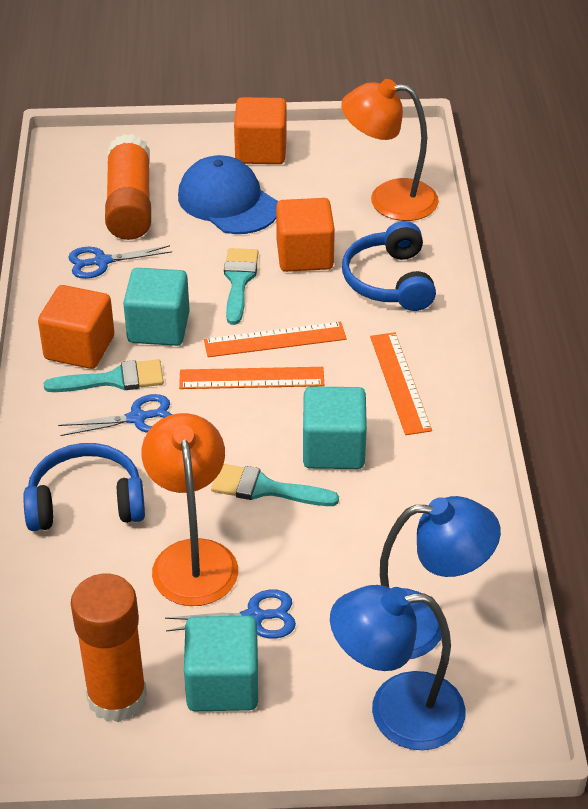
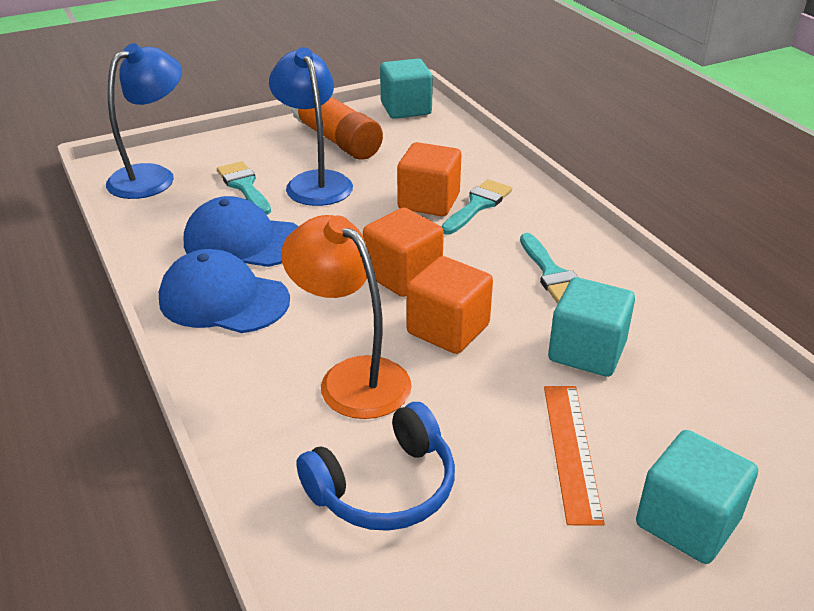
blue cap: [178,155,278,234] = 1 -> [159,249,290,333] [184,196,299,267] = 2
blue headphones: [23,443,145,531] [342,221,436,311] = 2 -> [296,402,455,531] = 1
blue scissors: [58,394,172,436] [68,245,172,279] [165,590,296,639] = 3 -> none = 0
orange glue stick: [71,574,147,722] [105,134,151,240] = 2 -> [291,97,383,160] = 1
orange lamp: [142,413,238,606] [341,79,439,221] = 2 -> [281,215,412,419] = 1
orange ruler: [179,367,324,389] [204,322,347,357] [370,332,432,435] = 3 -> [544,386,605,526] = 1

